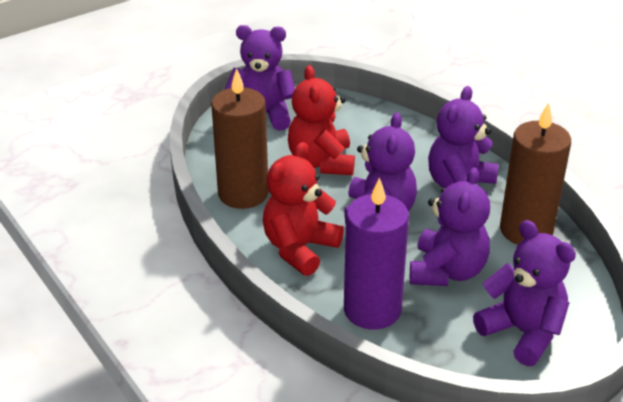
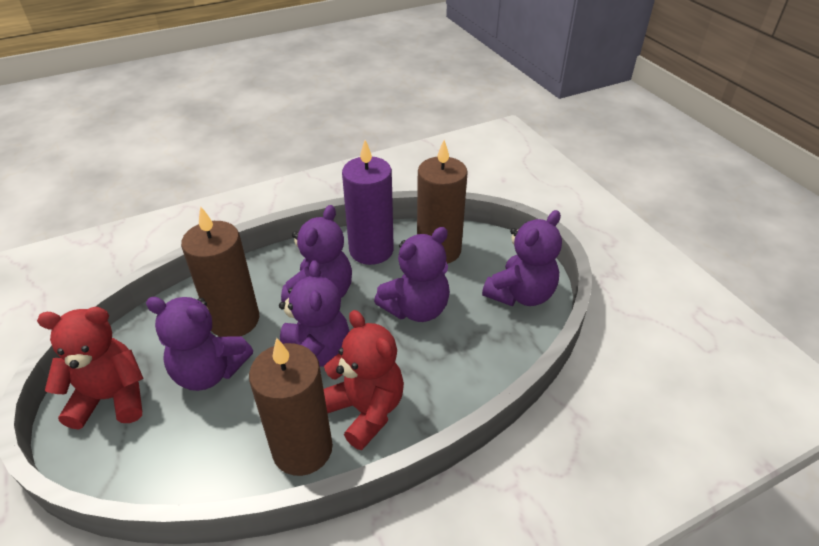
brown candle: [211,68,269,209] [500,102,571,245] = 2 -> [181,206,259,337] [249,338,333,476] [417,140,468,264] = 3

